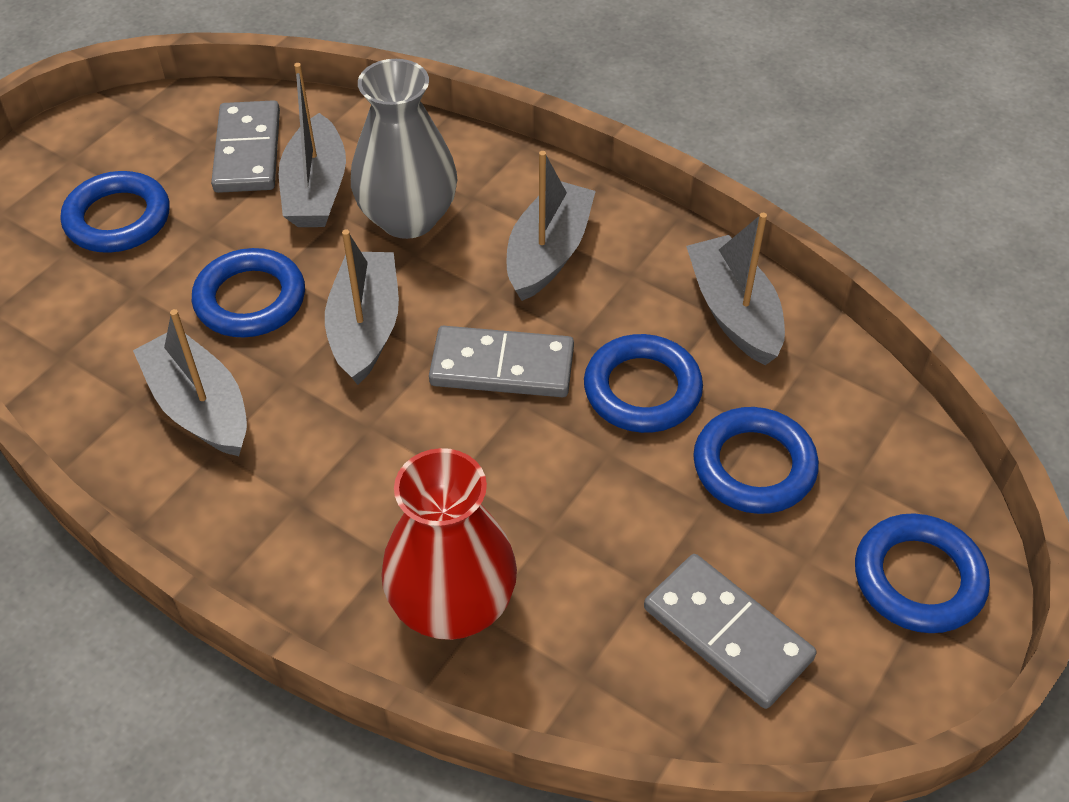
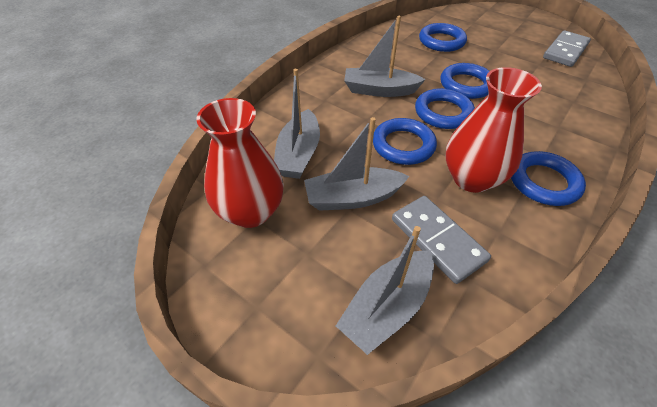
grey boat: [133,309,247,456] [279,63,346,227] [325,229,399,385] [507,151,596,301] [686,213,785,365] = 5 -> [274,69,320,179] [304,117,409,211] [336,226,434,355] [344,16,426,97] = 4
grey domino: [211,100,280,193] [429,326,574,397] [644,554,816,709] = 3 -> [392,196,491,284] [543,30,591,67] = 2
grey vase: [351,59,457,239] = 1 -> none = 0
red vase: [381,448,517,640] = 1 -> [196,98,284,228] [446,67,542,193] = 2

